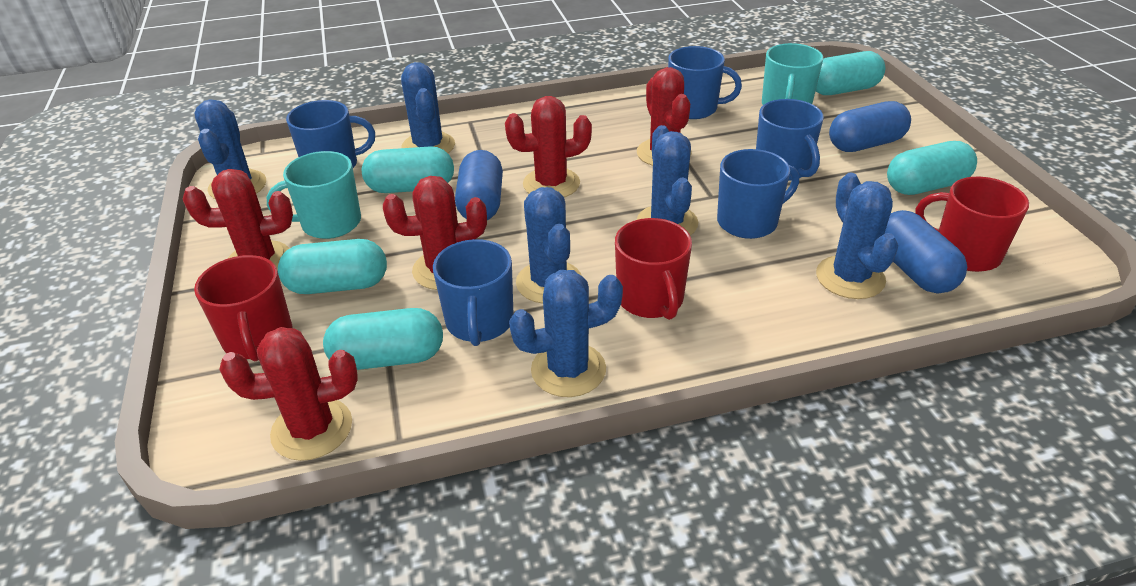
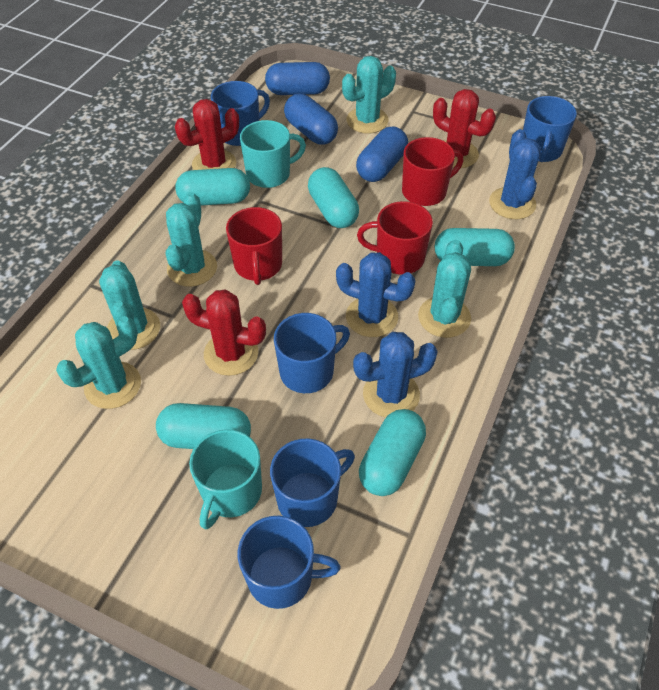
blue cactus: [194,99,266,199] [401,62,455,153] [509,270,623,397] [516,187,582,304] [637,125,698,235] [816,173,898,299] = 6 -> [336,252,415,337] [353,332,438,418] [489,129,541,219] = 3
red cactus: [183,169,293,271] [220,327,358,461] [383,176,487,290] [505,96,592,197] [637,67,692,166] = 5 -> [175,99,239,170] [182,289,266,376] [433,89,496,168] = 3
turquoise cactus: none = 0 -> [56,316,141,409] [99,260,160,350] [166,192,217,287] [342,56,396,134] [418,240,471,338] = 5

